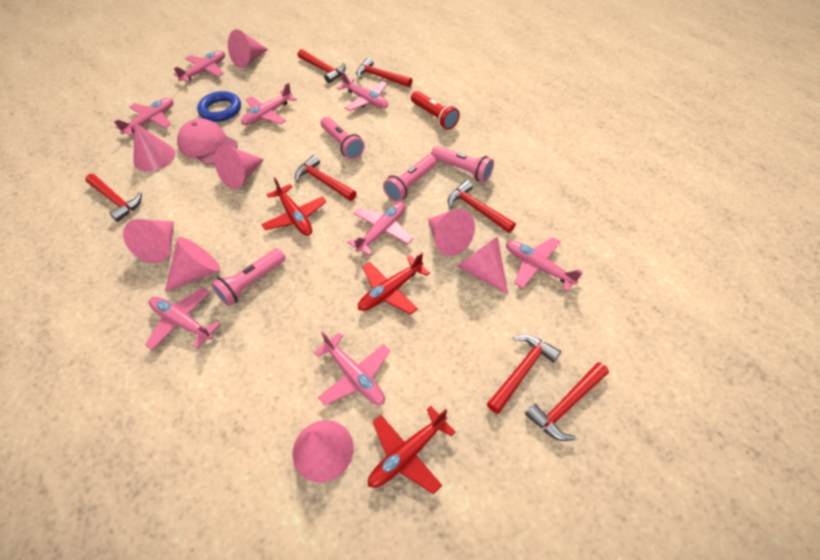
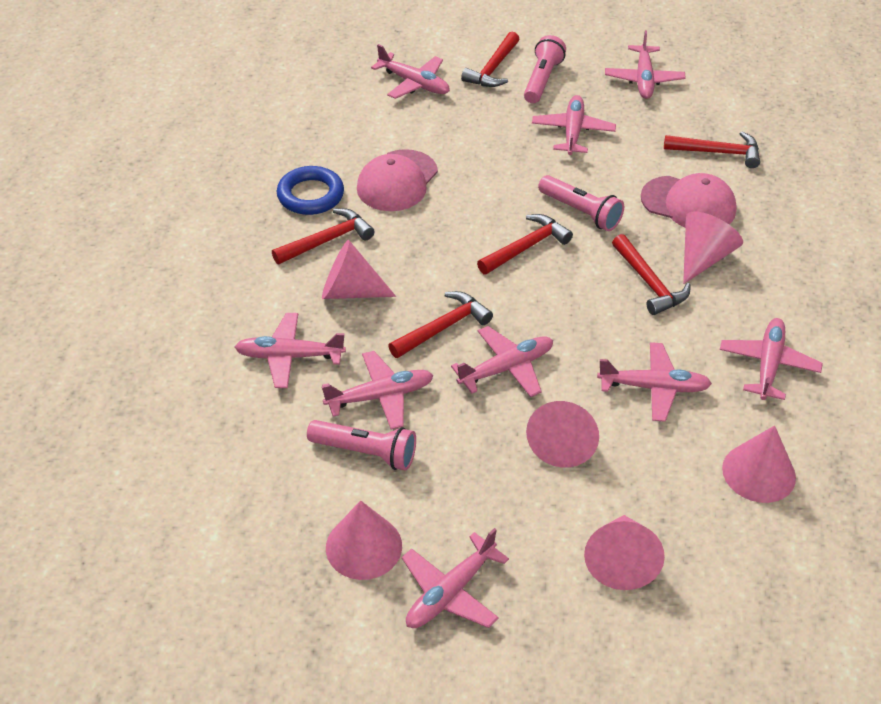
pink cap: [177,119,237,165] = 1 -> [357,149,438,211] [641,173,737,228] = 2
pink cone: [123,219,174,263] [133,122,175,172] [165,237,220,292] [215,145,264,189] [228,29,268,68] [292,420,354,483] [428,209,475,256] [457,237,508,294] = 8 -> [322,240,396,299] [326,500,402,580] [526,401,599,467] [584,515,665,590] [683,211,743,284] [722,425,796,503] = 6
pink flashlight: [211,248,286,306] [321,117,365,159] [383,155,437,202] [431,146,494,182] = 4 -> [307,420,416,471] [524,35,566,103] [538,175,624,231] = 3
pink plane: [114,98,173,136] [145,287,220,350] [174,51,225,82] [241,83,297,125] [314,331,390,405] [337,71,388,111] [347,202,413,256] [506,237,582,292] = 8 -> [235,313,346,388] [322,351,434,430] [371,44,450,99] [402,528,509,628] [451,326,553,397] [532,95,616,155] [597,342,712,422] [605,30,686,99] [720,318,823,400] = 9
red flashlight: [411,91,460,130] = 1 -> none = 0
red hammer: [85,174,142,222] [295,155,357,201] [298,49,346,83] [356,57,412,87] [448,180,516,233] [487,334,561,414] [525,362,609,441] = 7 -> [272,208,375,264] [388,291,493,358] [461,32,519,87] [477,214,573,274] [612,234,691,315] [664,132,760,168] = 6
red plane: [261,177,326,236] [358,252,430,315] [368,406,456,494] = 3 -> none = 0

